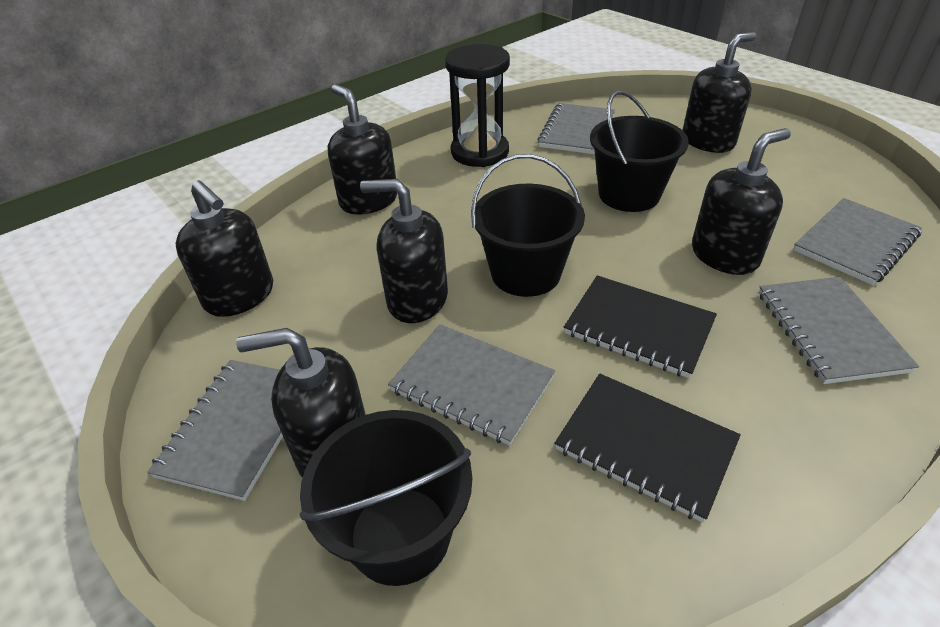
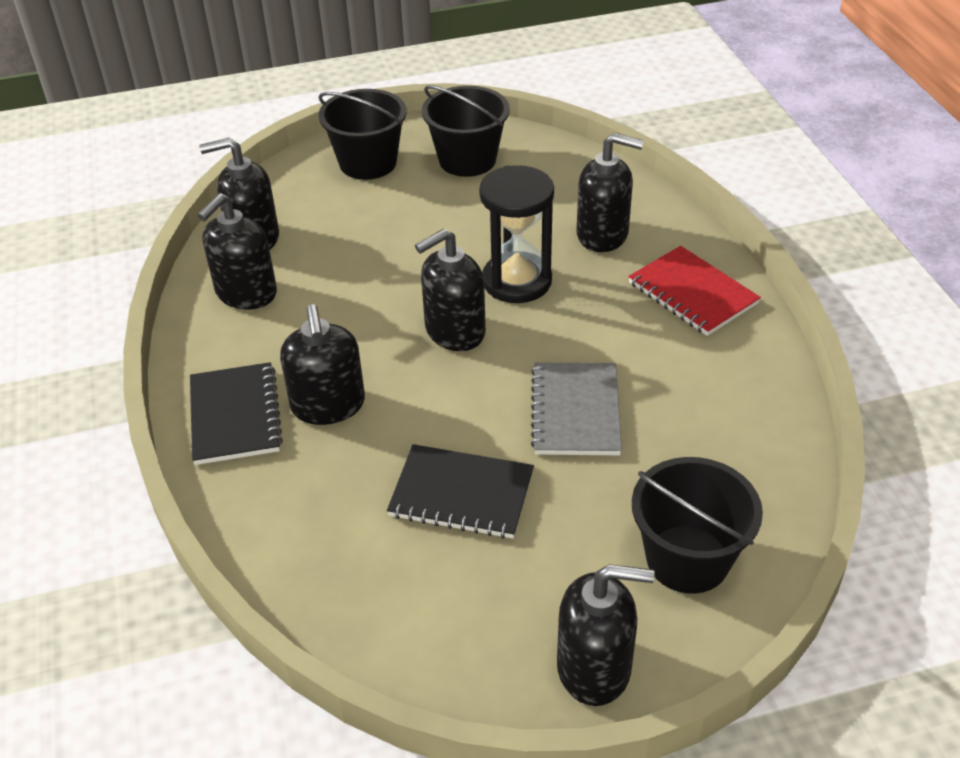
grey notebook: [147,360,283,501] [388,324,555,446] [537,103,615,154] [759,277,919,384] [793,198,922,285] = 5 -> [531,363,622,455] = 1
red notebook: none = 0 -> [628,246,761,336] = 1

